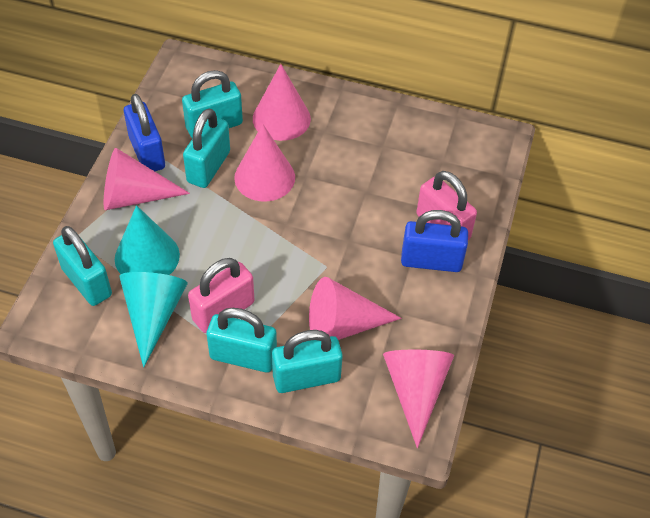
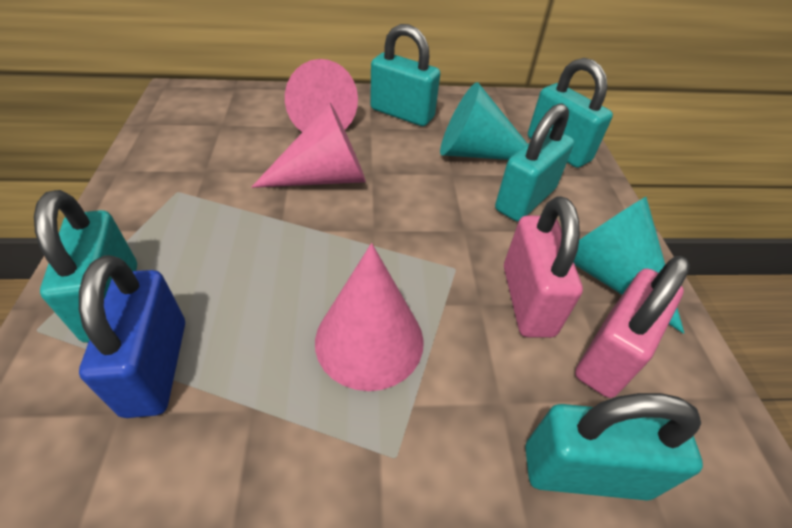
blue padlock: [124,94,165,171] [401,210,468,272] = 2 -> [79,255,185,418] = 1
pink cone: [104,148,190,210] [234,124,295,202] [253,64,311,141] [309,277,402,340] [383,350,454,448] = 5 -> [251,103,366,188] [285,59,358,132] [315,243,424,391] = 3

